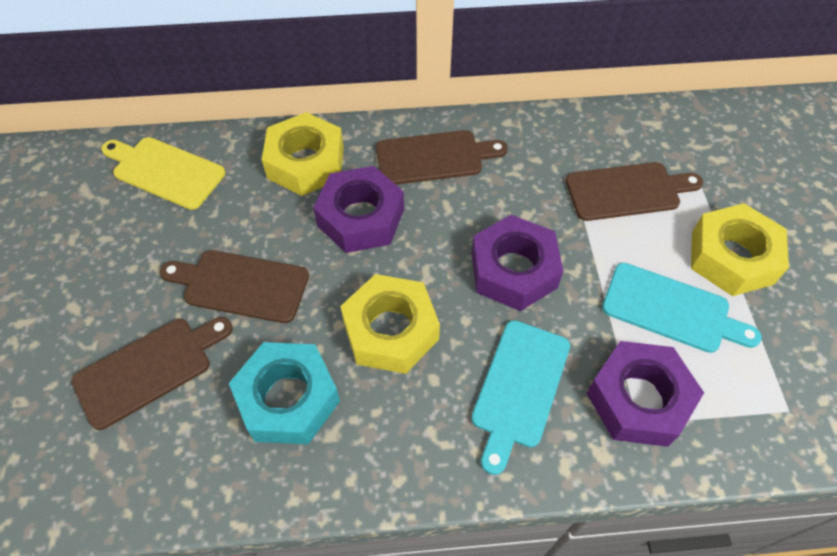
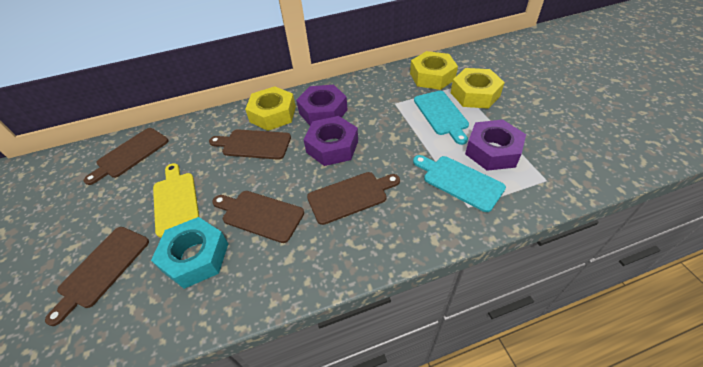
brown cutting board: [72,317,233,430] [160,250,309,323] [376,130,508,185] [566,162,703,221] = 4 -> [45,227,149,326] [84,128,168,185] [209,129,291,160] [212,191,304,243] [307,172,400,225] = 5

